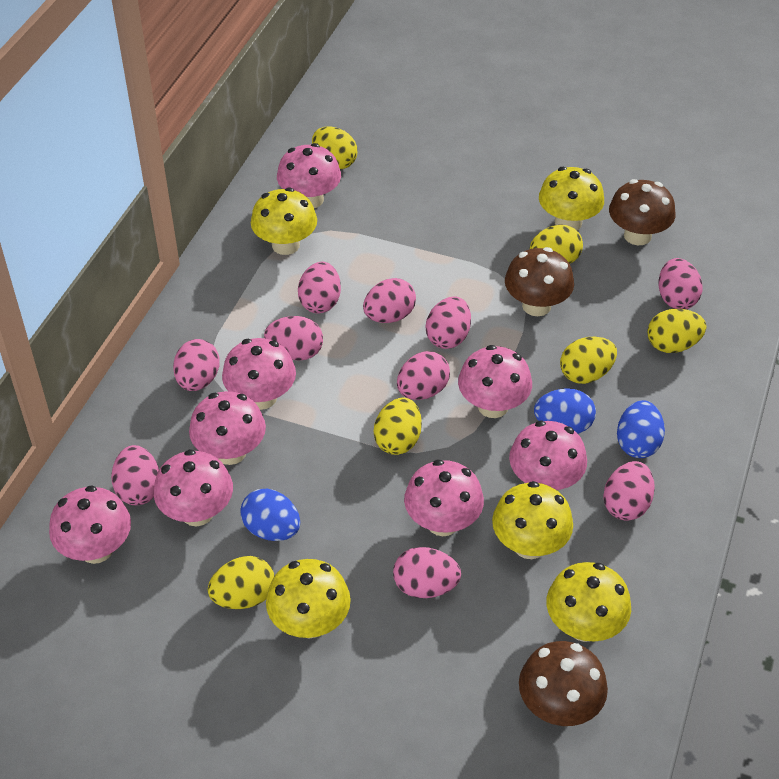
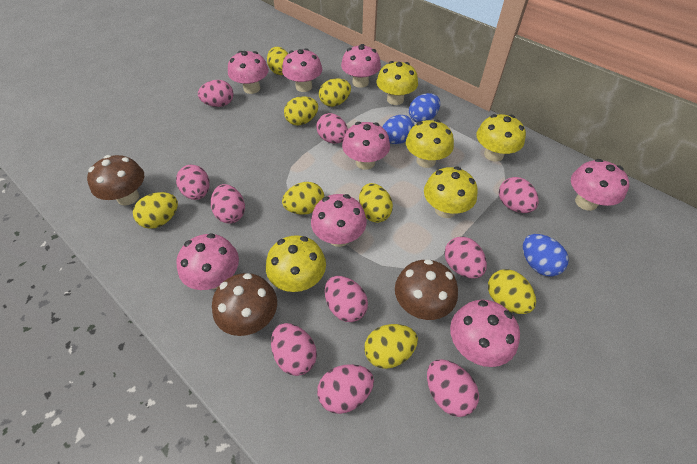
yellow egg: [208,556,274,609] [312,127,357,170] [374,397,422,455] [530,225,583,264] [560,337,617,384] [647,309,706,353] = 6 -> [133,192,178,229] [267,47,288,75] [282,182,324,215] [284,96,318,126] [319,78,351,107] [359,183,393,223] [364,324,418,369] [488,269,536,314] = 8

